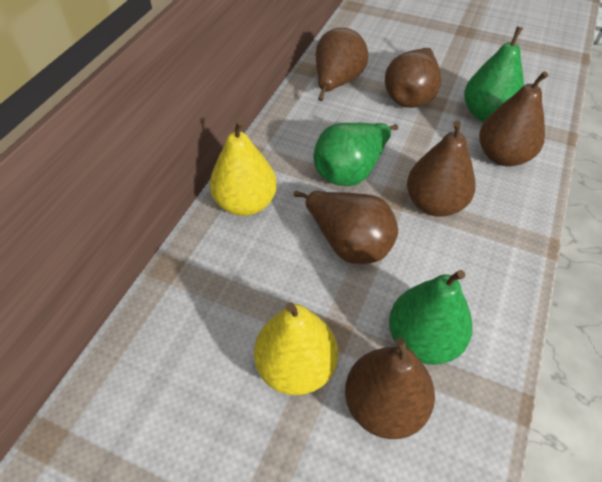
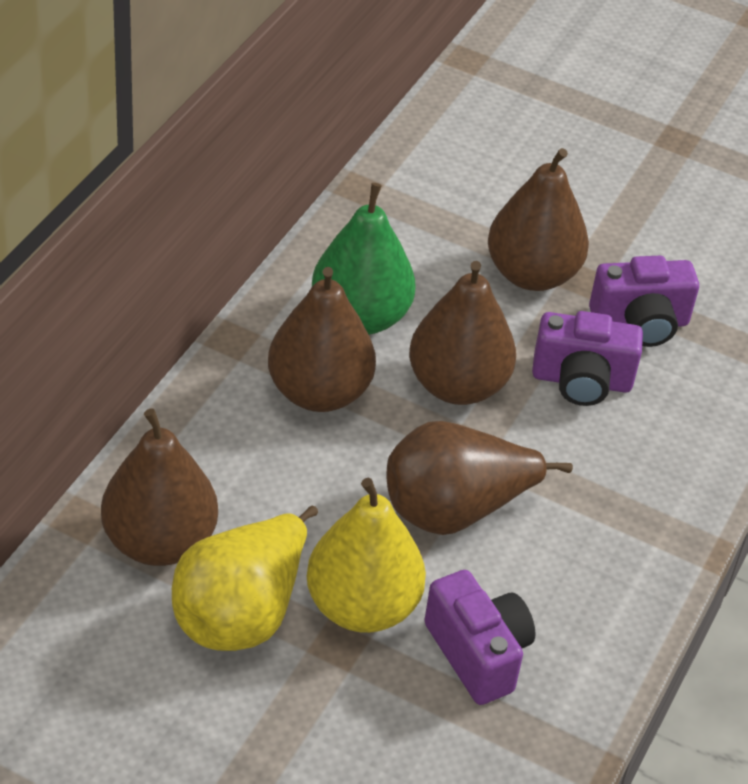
brown pear: [293,191,398,264] [316,28,368,101] [345,337,435,439] [385,48,441,108] [407,120,476,217] [479,71,548,166] = 6 -> [101,408,218,566] [268,267,376,412] [386,421,573,535] [409,261,516,405] [488,148,589,291] = 5
green pear: [314,123,398,186] [389,270,473,365] [464,27,524,122] = 3 -> [312,183,416,335] = 1
purple camera: none = 0 -> [424,570,536,705] [532,311,643,406] [589,256,699,347] = 3

